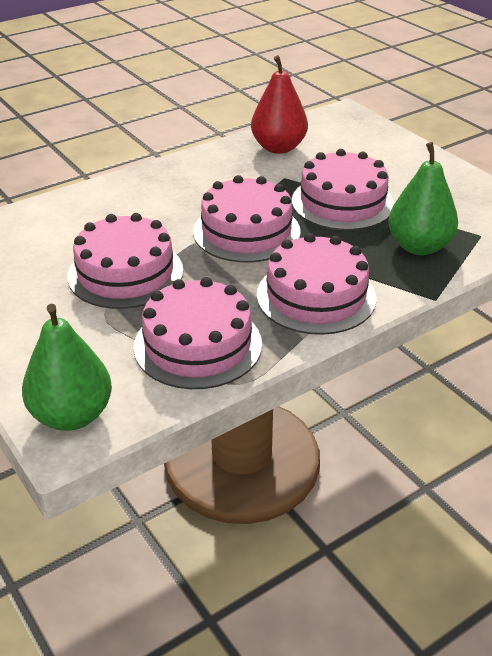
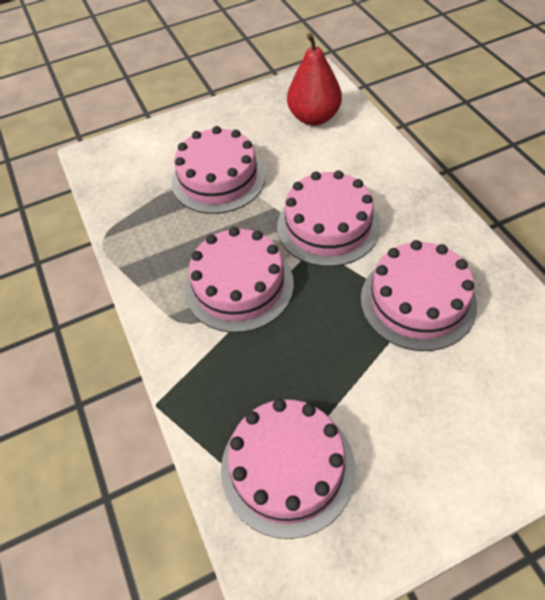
green pear: [22,304,112,431] [389,142,458,255] = 2 -> none = 0

